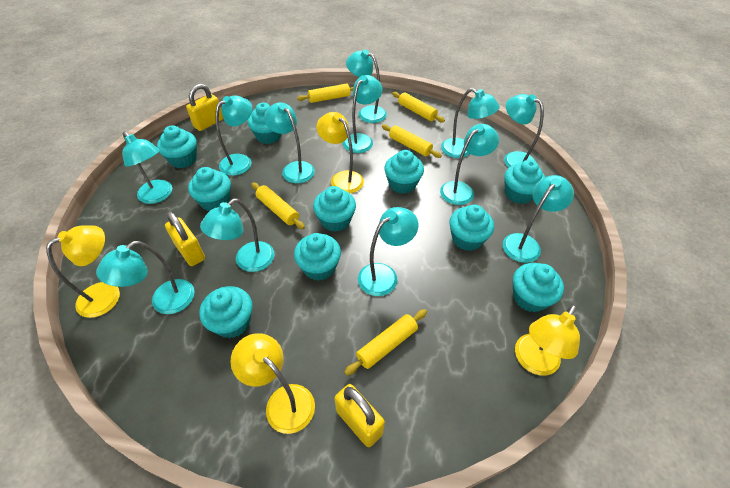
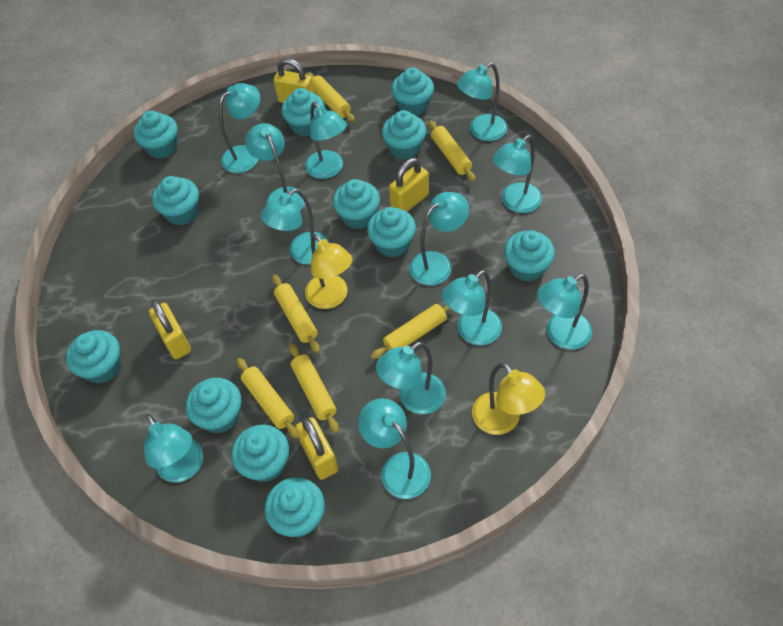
turquoise cupcake: [157,125,197,168] [188,167,231,211] [199,286,253,339] [248,103,281,144] [294,233,341,281] [313,186,356,232] [384,150,424,194] [449,205,494,251] [504,160,545,204] [513,263,564,312] = 10 -> [66,330,121,384] [134,111,178,159] [152,176,199,225] [186,378,241,433] [231,425,289,482] [265,477,325,538] [281,88,325,137] [333,179,380,229] [367,207,416,257] [382,110,426,160] [391,67,434,116] [504,230,555,282] = 12
yellow lamp: [46,225,120,318] [230,333,315,434] [316,112,364,193] [515,304,580,375] = 4 -> [305,234,352,309] [472,363,545,435] = 2
yellow padlock: [165,211,205,266] [186,84,223,131] [334,384,385,447] = 3 -> [149,299,191,359] [273,58,315,103] [295,417,338,480] [389,158,429,212] = 4
yellow rolling pin: [251,183,305,229] [297,84,354,103] [344,309,427,375] [382,124,442,158] [392,92,445,123] = 5 -> [237,358,298,439] [272,275,320,353] [289,344,339,433] [306,72,355,122] [371,304,451,359] [428,120,475,181] = 6

